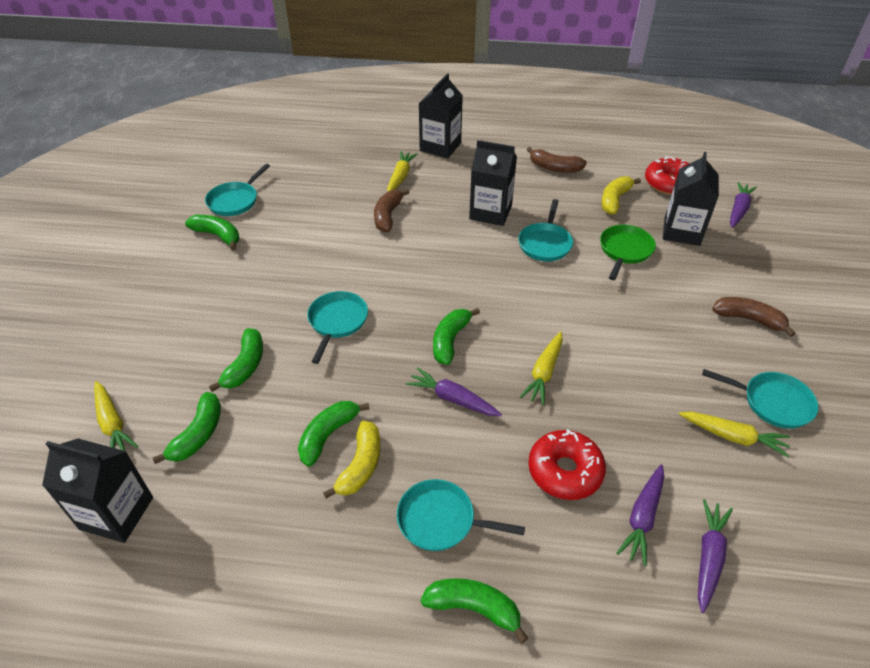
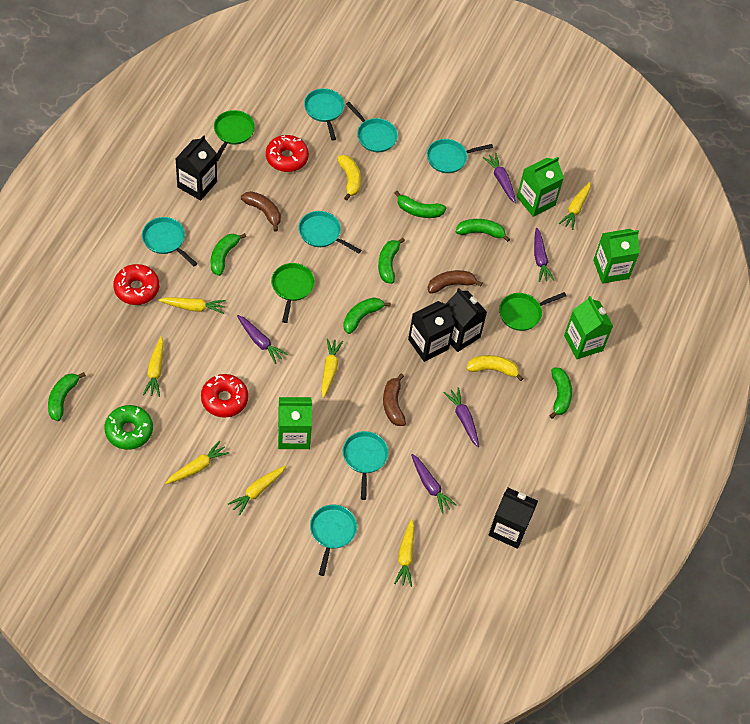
green banana: [152,392,221,464] [185,215,239,250] [209,328,263,392] [298,401,370,467] [421,578,528,643] [433,308,480,365] = 6 -> [48,372,86,421] [211,233,246,276] [343,298,391,334] [378,238,405,284] [394,191,446,218] [456,219,510,242] [549,367,572,419] = 7
green carton: none = 0 -> [278,397,312,449] [517,157,564,217] [564,296,613,359] [593,229,640,284] = 4
green donut: none = 0 -> [104,405,153,450] = 1
green pan: [600,225,656,280] = 1 -> [214,110,255,161] [271,263,315,323] [499,292,566,331] = 3
purple carrot: [406,367,502,416] [616,464,664,566] [698,499,733,613] [730,182,757,228] = 4 -> [237,315,288,364] [411,454,456,513] [444,387,479,447] [483,153,516,203] [534,228,554,282] = 5
red donut: [528,429,606,500] [645,156,689,195] = 2 -> [113,264,159,305] [201,374,248,418] [266,135,309,172] = 3
turquoise pan: [205,164,270,216] [307,291,368,364] [397,479,525,551] [518,199,573,261] [702,369,819,429] = 5 -> [142,217,197,266] [298,211,361,254] [304,88,344,140] [310,505,357,576] [343,431,388,500] [346,102,398,152] [427,139,493,173] = 7
yellow carrot: [94,381,138,451] [387,151,417,192] [520,331,563,405] [679,412,790,457] = 4 -> [143,336,164,397] [158,297,226,314] [165,441,229,484] [228,466,286,516] [321,338,343,398] [394,519,414,587] [559,182,591,230] = 7

